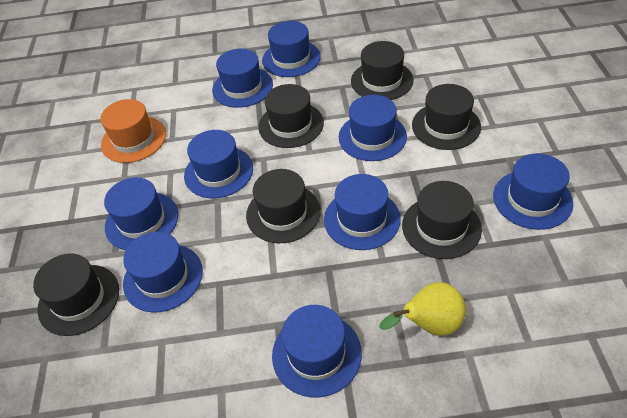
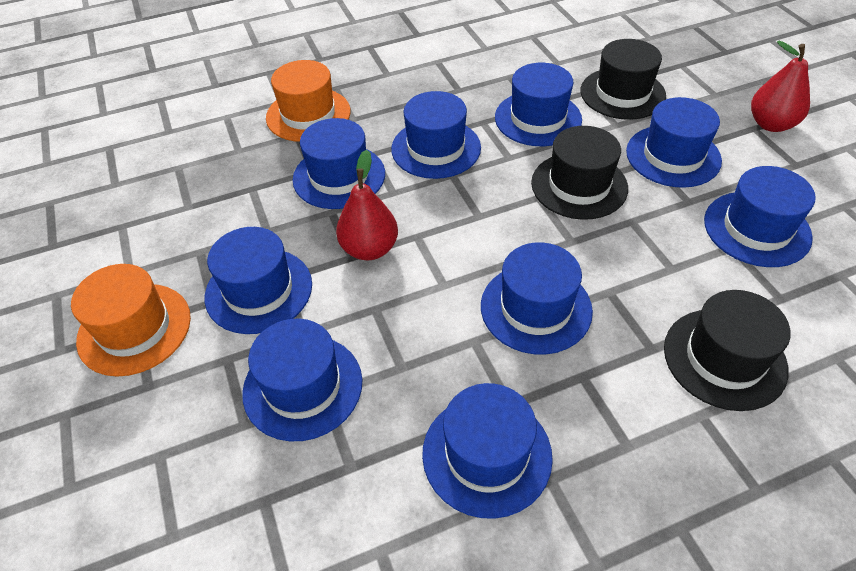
black hat: [33,253,119,336] [246,169,321,243] [258,84,324,148] [351,41,414,100] [402,181,482,259] [412,84,481,150] = 6 -> [531,126,628,220] [580,39,666,120] [664,290,791,411] = 3
orange hat: [100,99,166,163] = 1 -> [71,264,191,377] [266,60,350,142] = 2
red pear: none = 0 -> [336,150,398,260] [751,41,810,132] = 2
yellow pear: [380,282,466,336] = 1 -> none = 0

